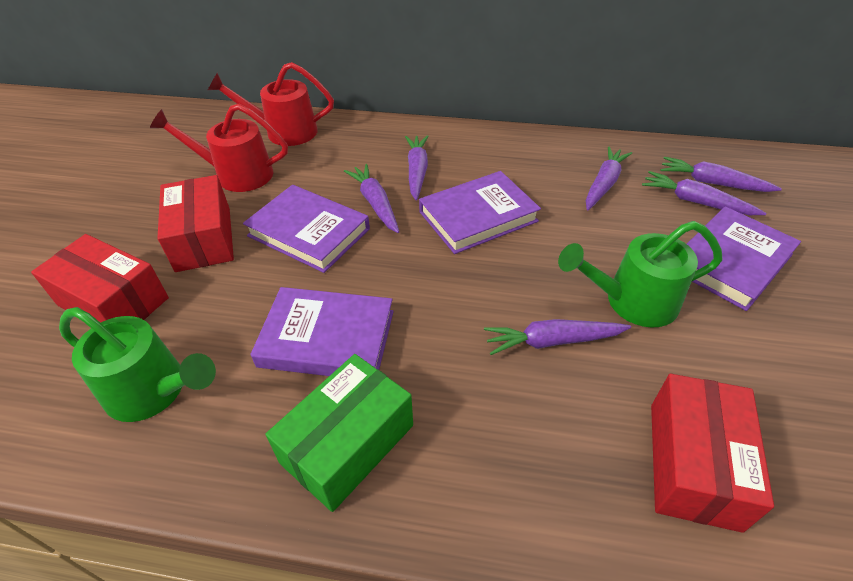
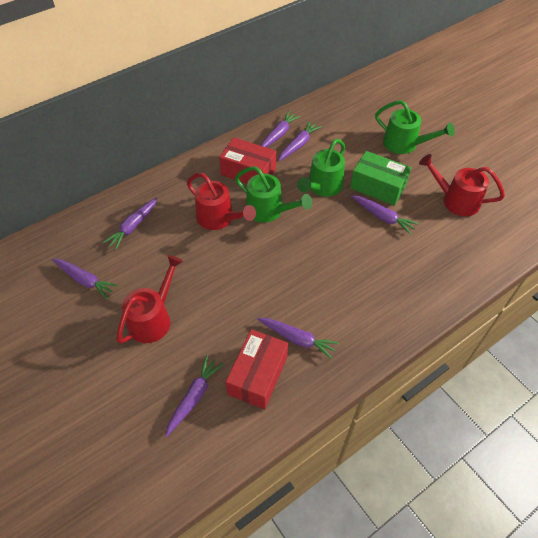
green watering can: [59,307,216,422] [558,221,722,328] = 2 -> [235,166,312,223] [297,139,345,197] [375,100,455,154] = 3
purple book: [243,185,370,273] [251,287,394,376] [419,171,541,254] [687,206,801,311] = 4 -> none = 0
purple carrot: [344,164,399,233] [405,135,429,200] [484,319,631,355] [586,146,632,210] [642,171,766,215] [660,157,782,192] = 6 -> [52,258,118,299] [103,197,157,250] [165,355,224,437] [257,318,339,359] [261,111,301,148] [278,121,322,161] [351,195,419,235] = 7
red box: [31,234,169,323] [158,175,234,272] [651,374,774,533] = 3 -> [219,137,276,184] [226,329,288,409] = 2
red watering can: [150,104,288,192] [208,62,334,146] = 2 -> [116,255,183,344] [187,173,256,230] [419,154,505,216] = 3

